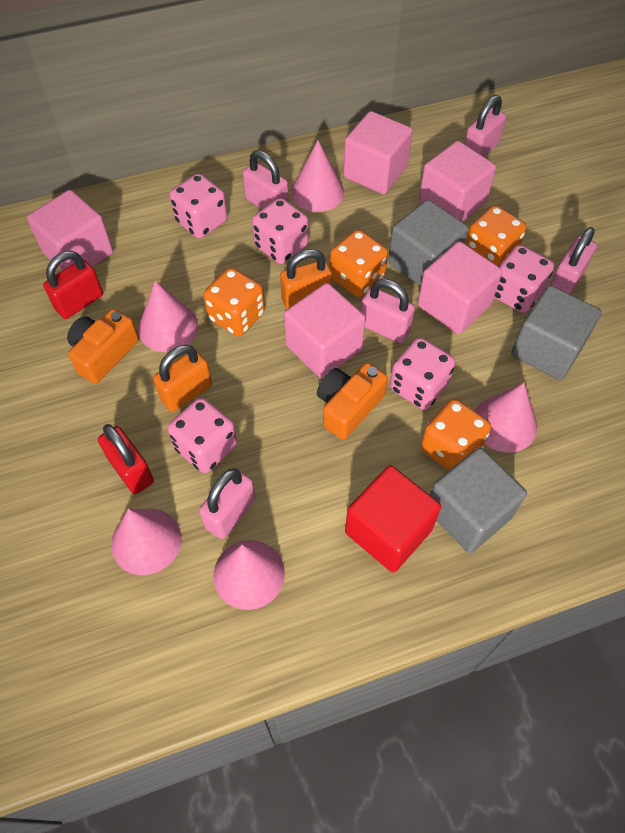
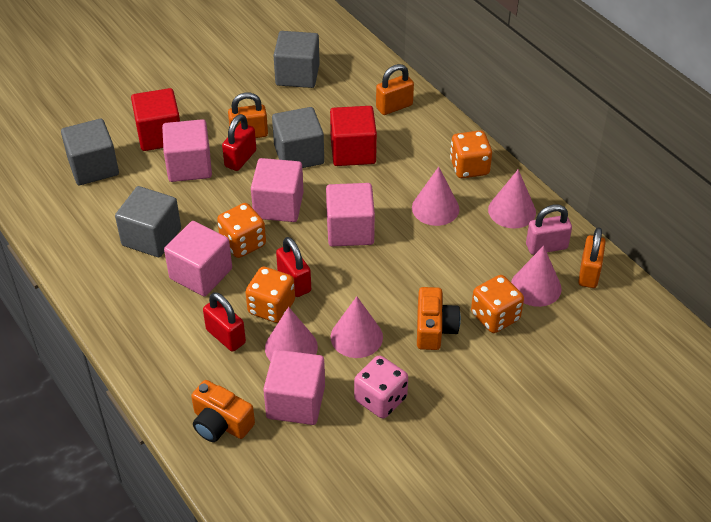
grey cube: [388,200,468,287] [430,448,527,553] [511,285,602,380] = 3 -> [61,119,119,185] [115,186,181,257] [272,107,324,168] [274,31,320,88] = 4
orange padlock: [153,345,212,412] [280,249,332,309] = 2 -> [228,92,268,138] [376,64,414,115] [578,227,606,288] = 3
pink dice: [168,398,237,473] [170,173,228,238] [252,198,308,264] [390,337,455,410] [494,245,554,313] = 5 -> [354,356,408,418] = 1
pink padlock: [199,468,255,539] [243,150,289,209] [361,279,415,343] [464,95,506,157] [550,227,597,295] = 5 -> [526,205,572,255] = 1
red cube: [345,465,441,573] = 1 -> [131,88,180,151] [330,106,377,166] = 2
red padlock: [43,251,103,319] [98,424,154,494] = 2 -> [203,292,246,352] [222,114,256,171] [276,237,311,297] = 3

